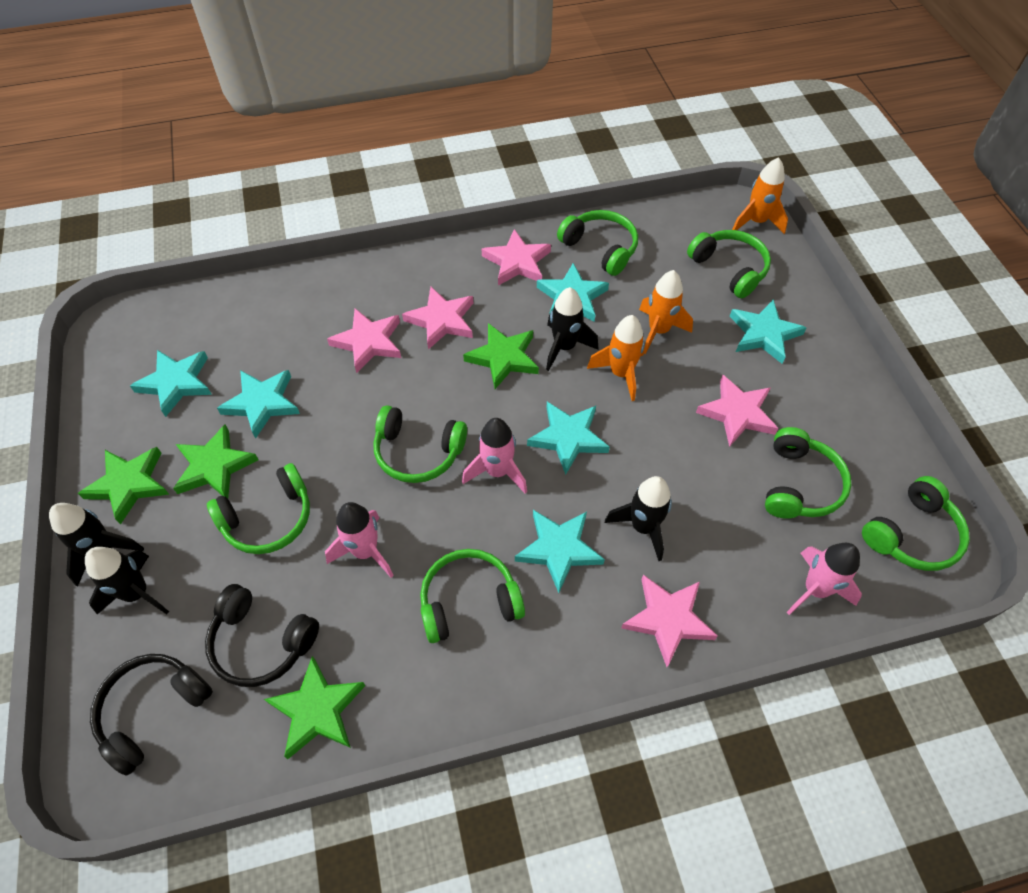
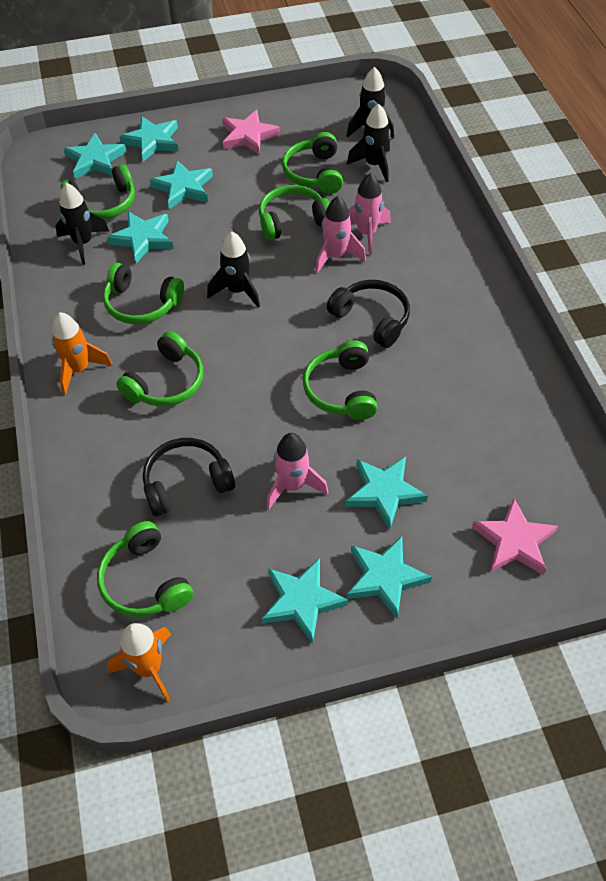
green star: [78,447,169,525] [173,424,259,499] [264,656,365,759] [463,323,539,389] = 4 -> none = 0
orange rocket: [587,315,645,401] [639,270,693,354] [732,157,788,234] = 3 -> [52,312,112,395] [107,623,171,702] = 2
pink star: [327,309,401,373] [402,287,473,350] [482,229,551,286] [621,575,718,667] [696,375,778,447] = 5 -> [222,110,280,155] [472,498,558,575] = 2
turquoise star: [130,350,212,417] [217,370,300,439] [515,510,605,593] [527,402,610,475] [537,263,609,322] [730,299,806,364] = 6 -> [64,133,126,179] [107,211,174,263] [119,116,179,162] [150,160,213,209] [262,558,348,644] [346,456,428,530] [347,536,432,619] = 7

